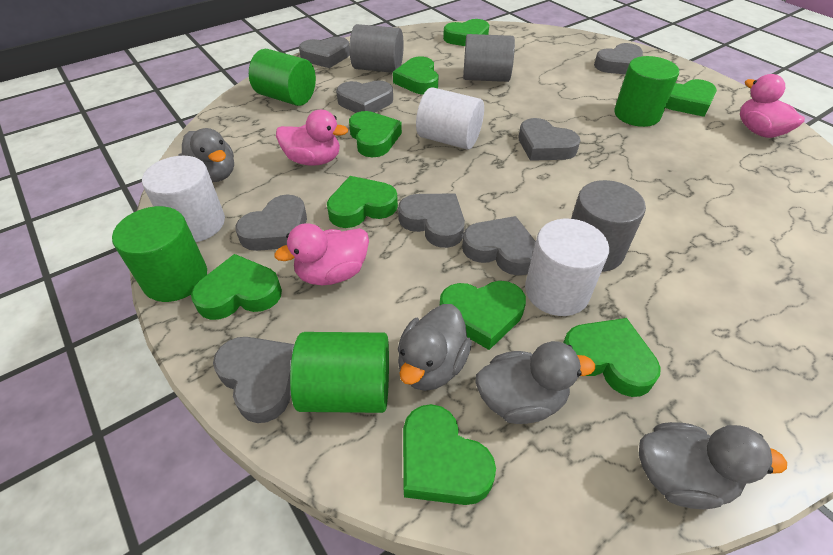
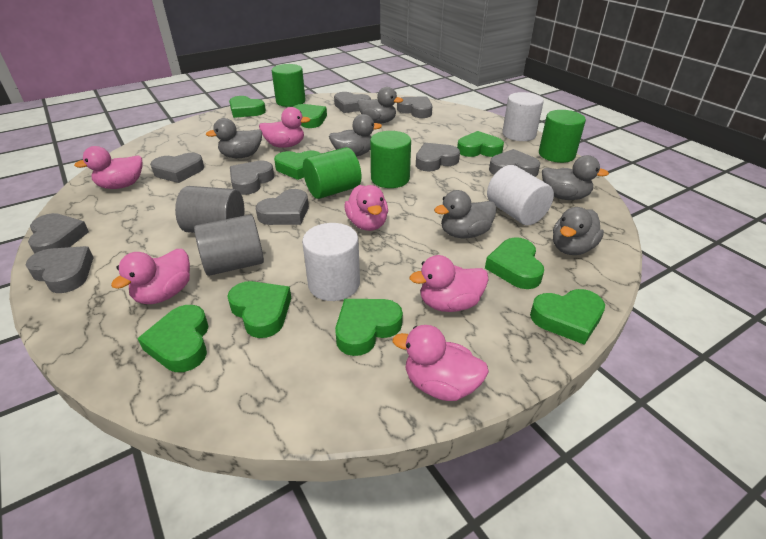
grey cylinder: [349,24,404,73] [463,34,515,82] [571,180,646,272] = 3 -> [175,186,244,233] [194,215,264,276] = 2
grey duck: [178,128,234,182] [398,304,472,391] [475,341,595,424] [639,422,787,510] = 4 -> [206,118,262,158] [329,114,382,156] [357,87,403,123] [434,190,497,238] [542,155,609,200] [553,207,604,255] = 6
grey heart: [213,337,295,423] [235,194,307,251] [299,37,350,68] [336,80,393,113] [398,193,465,248] [462,216,536,276] [519,118,580,161] [594,43,643,74] = 8 -> [26,246,94,293] [28,213,89,254] [150,153,204,183] [230,161,274,195] [256,189,309,225] [334,92,371,113] [397,97,433,118] [416,143,460,171] [489,149,540,177] = 9
pink duck: [274,223,369,285] [276,110,348,166] [740,74,805,138] = 3 -> [74,146,142,189] [111,249,190,304] [259,107,311,148] [344,185,388,231] [393,325,489,401] [410,255,489,312] = 6

